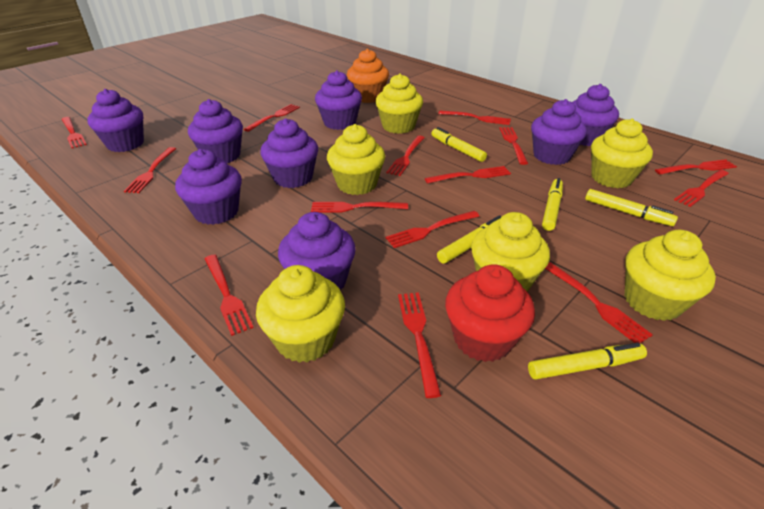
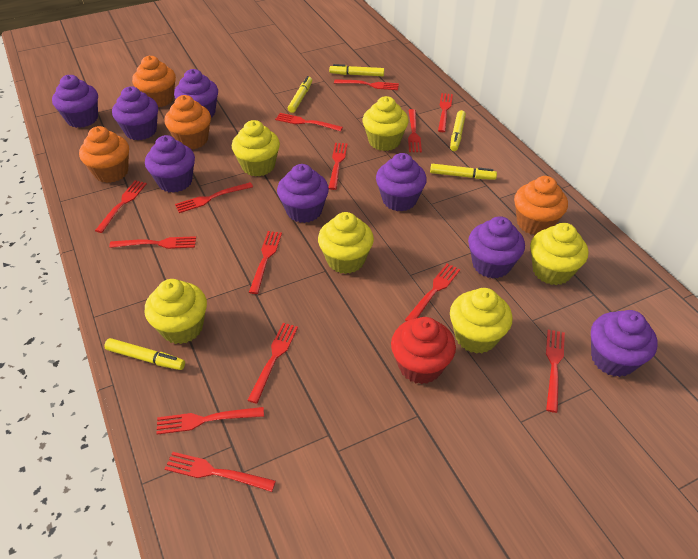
orange cupcake: [347,49,389,103] = 1 -> [79,126,129,183] [132,56,176,108] [164,95,211,149] [514,176,568,235] = 4

